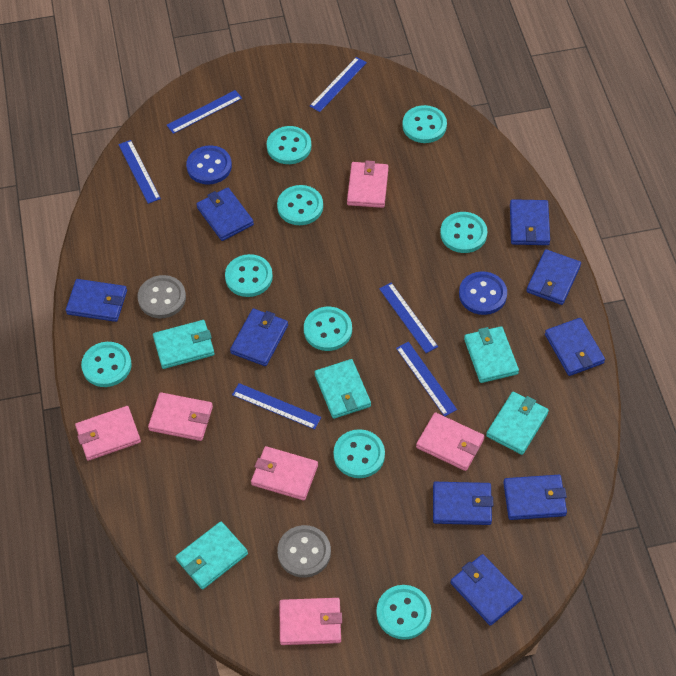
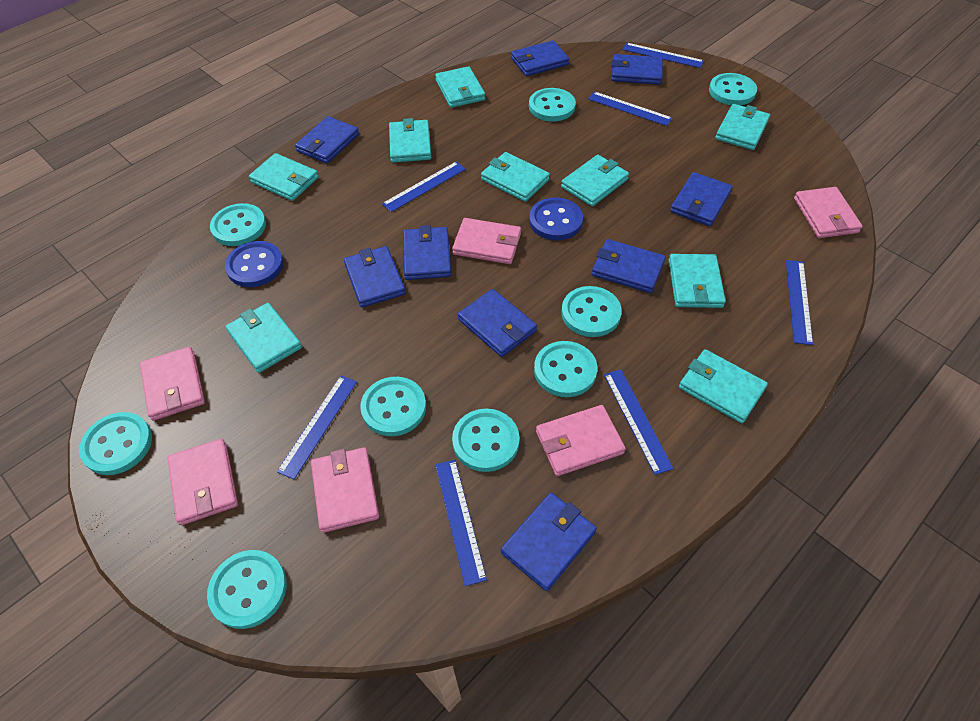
blue ruler: [118,140,161,204] [166,90,242,134] [232,383,321,430] [310,57,367,112] [379,283,438,353] [396,342,457,416] = 6 -> [277,376,357,479] [382,161,466,212] [435,460,487,586] [588,91,672,126] [604,369,674,475] [623,43,704,68] [786,260,813,345] = 7
grey button: [138,275,186,318] [277,525,331,578] = 2 -> none = 0
turquoise wallet: [153,320,215,369] [176,522,248,590] [315,359,371,419] [464,326,519,383] [486,392,549,455] = 5 -> [226,303,302,373] [249,153,319,201] [389,118,431,163] [435,66,486,108] [481,152,550,202] [561,155,629,206] [669,254,726,308] [679,349,768,423] [715,104,770,150] = 9

